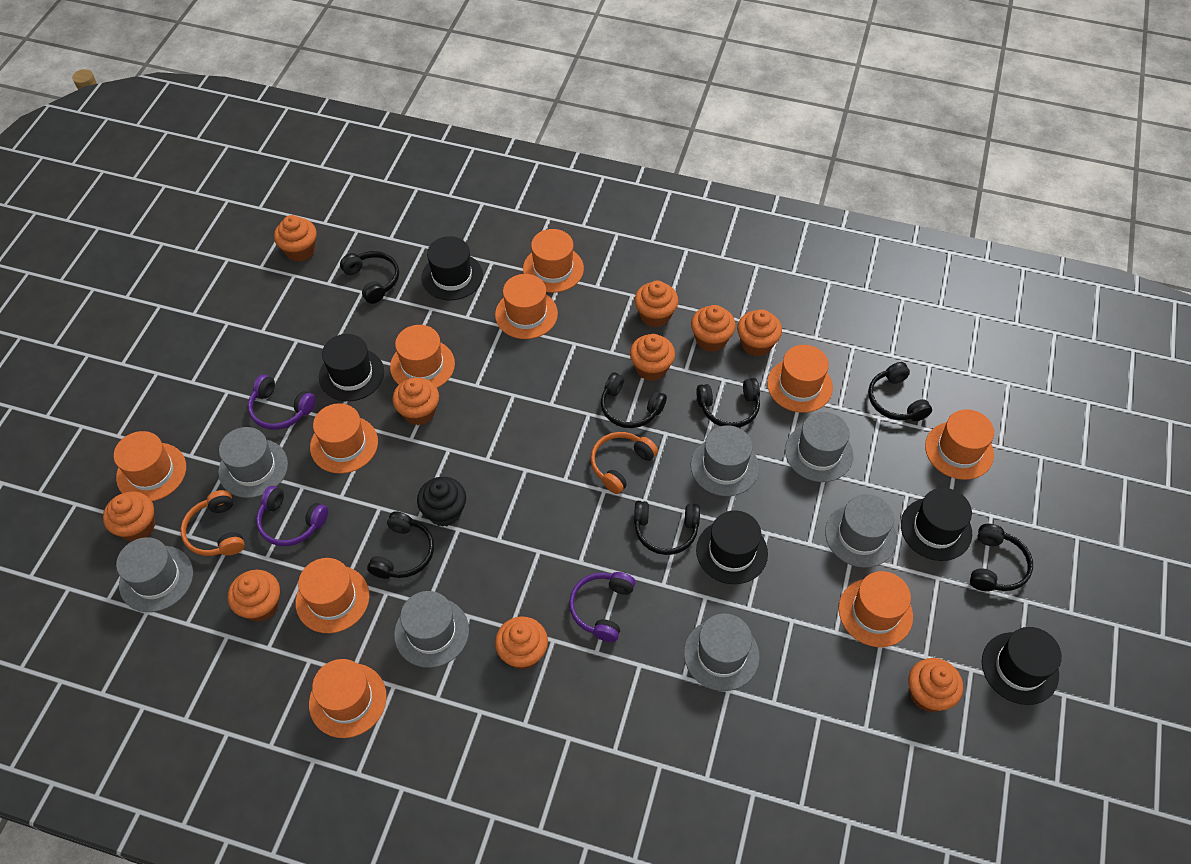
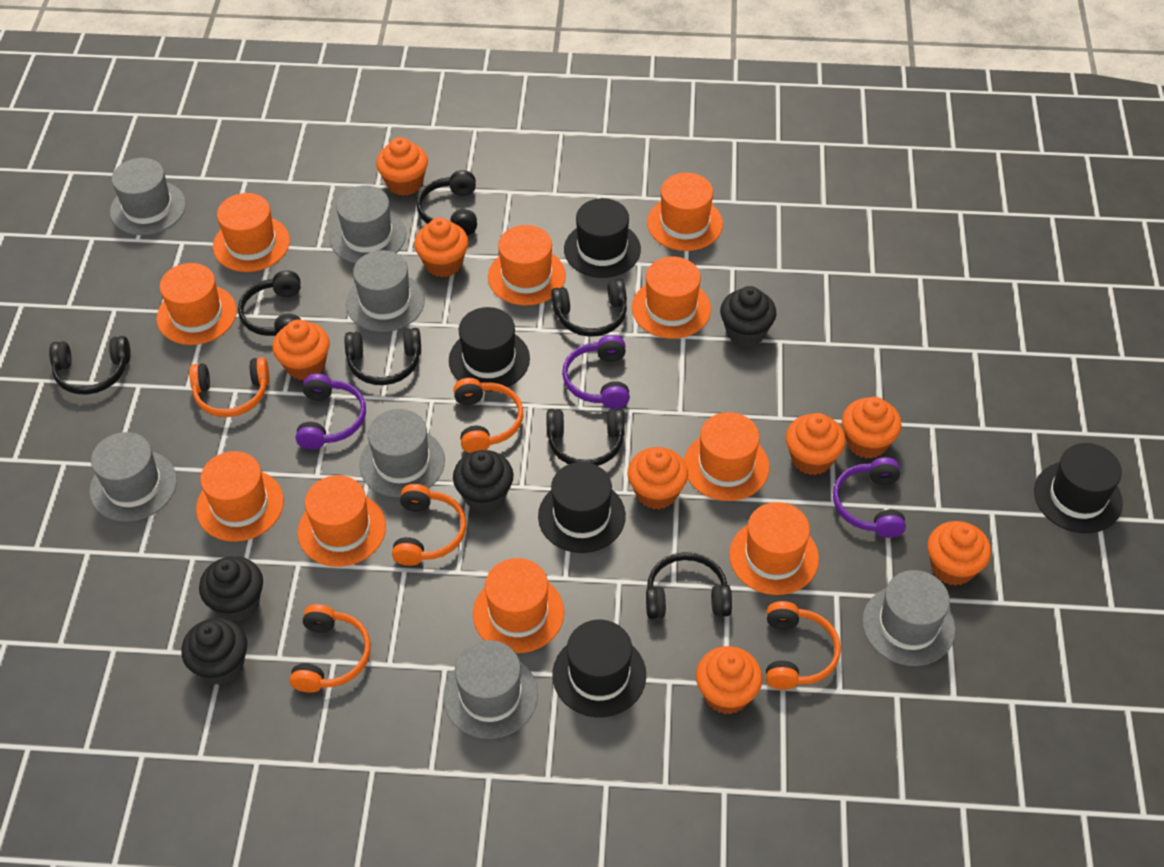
black cupcake: [417,477,466,527] = 1 -> [181,618,247,685] [199,556,263,622] [453,450,514,513] [720,286,777,347] = 4
orange cupcake: [103,491,155,542] [228,570,280,622] [274,215,317,262] [392,378,439,425] [495,617,548,670] [630,334,675,381] [635,281,678,327] [691,305,736,352] [737,309,782,356] [909,658,963,712] = 10 -> [272,319,330,380] [376,137,428,196] [414,218,468,277] [628,447,688,509] [696,646,762,714] [786,413,846,475] [842,397,902,459] [928,521,991,586] = 8
orange headphones: [181,490,245,556] [591,432,658,494] = 2 -> [189,357,269,417] [290,604,371,693] [392,484,466,566] [453,378,523,453] [766,601,841,690] = 5

